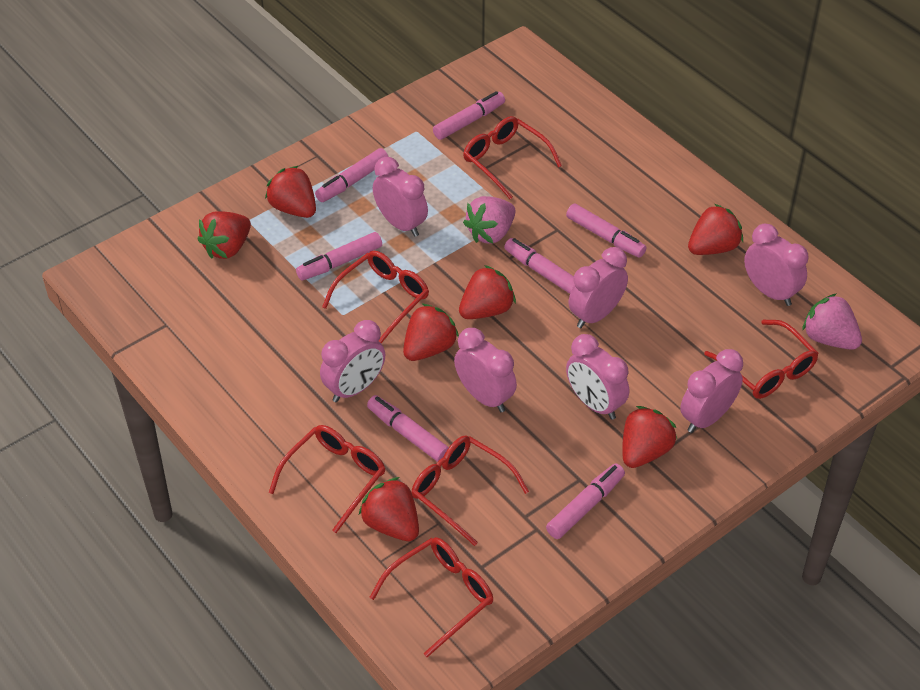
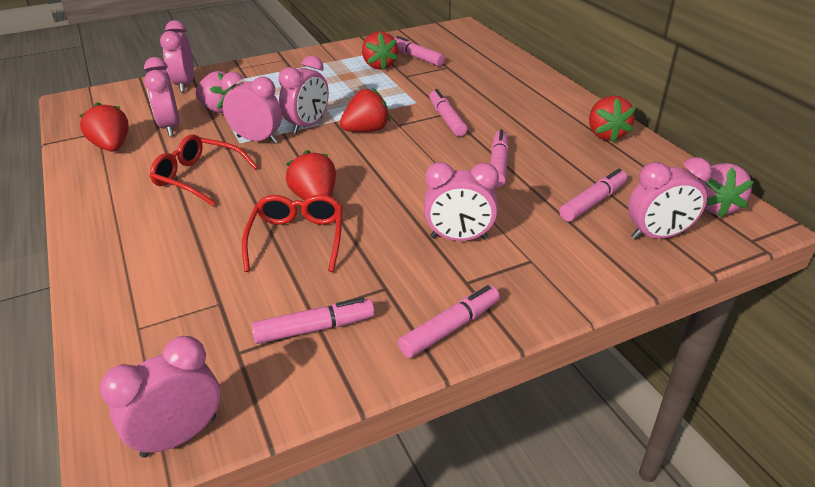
pink marker: [296,232,382,280] [315,148,388,202] [367,395,449,462] [433,91,505,140] [504,238,574,294] [546,463,625,539] [566,204,646,258] = 7 -> [251,297,375,344] [394,36,445,66] [398,285,500,358] [429,89,467,136] [490,129,509,187] [559,169,627,221] = 6
red glasses: [269,425,386,533] [322,251,429,343] [369,537,493,657] [411,436,529,546] [463,116,562,199] [704,320,819,399] = 6 -> [150,134,258,206] [242,195,343,272] = 2
red strawberry: [198,211,251,259] [265,166,316,218] [359,477,419,541] [403,303,459,361] [459,265,516,319] [622,406,677,468] [688,204,743,255] = 7 -> [79,102,129,152] [286,150,336,200] [340,88,390,132] [362,31,398,70] [589,96,635,142] = 5

